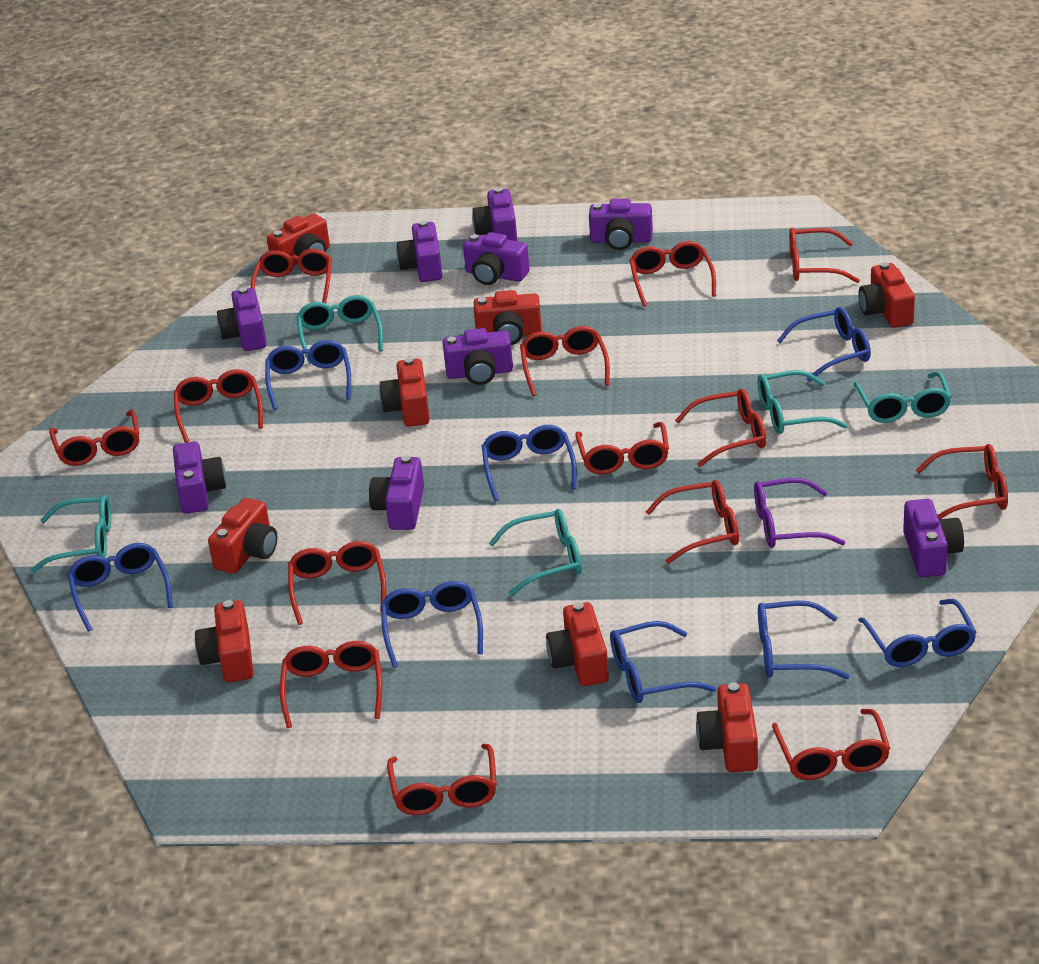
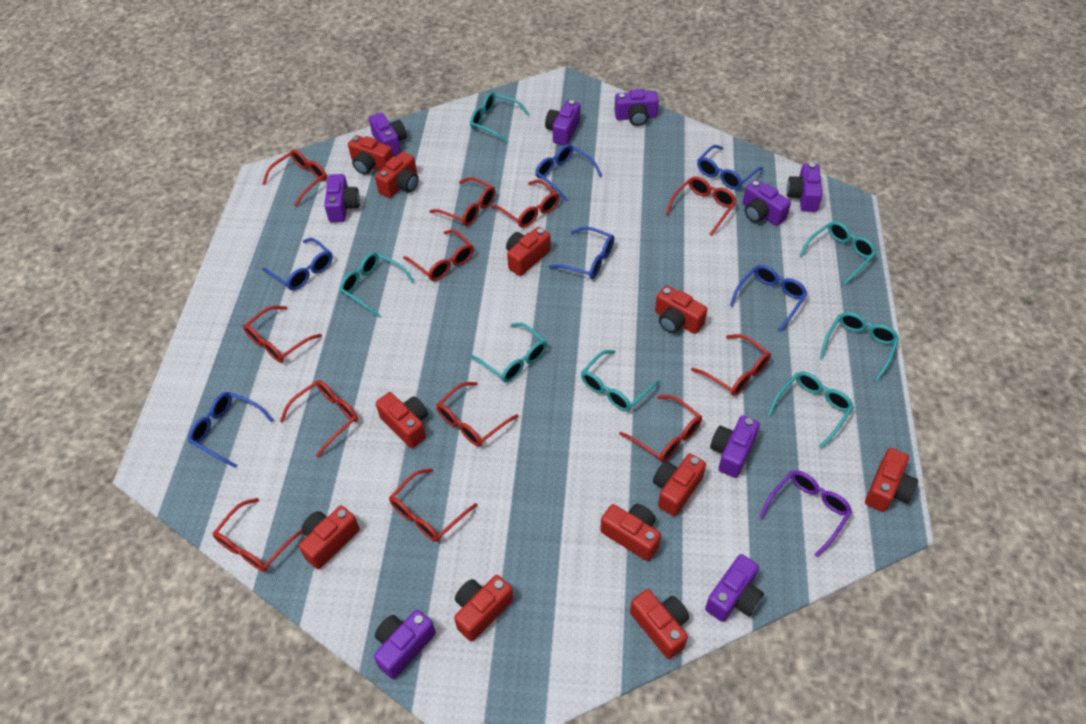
blue glasses: [67,543,173,632] [265,340,351,410] [381,581,483,668] [482,425,577,501] [610,621,716,703] [758,600,849,679] [777,307,871,382] [858,599,977,667] = 8 -> [188,392,273,468] [262,238,333,290] [535,144,602,202] [549,227,614,279] [697,145,763,190] [730,265,807,332] = 6
red camera: [195,600,253,683] [208,498,277,574] [267,213,330,265] [379,357,430,427] [474,290,542,345] [546,602,609,686] [696,683,758,772] [858,262,915,328] = 8 -> [299,505,360,569] [348,135,393,175] [375,152,419,198] [376,392,428,448] [454,575,513,642] [506,227,551,276] [600,504,661,561] [630,589,689,659] [653,454,706,516] [655,286,708,334] [865,448,918,512] = 11
red glasses: [49,409,140,466] [174,369,263,443] [251,249,332,303] [280,641,382,728] [288,541,386,625] [387,744,497,815] [520,326,610,396] [575,422,669,474] [629,241,716,306] [645,480,739,564] [675,388,766,467] [772,709,890,780] [789,227,860,283] [916,444,1008,519] = 14 -> [213,498,303,572] [243,306,322,363] [262,150,327,206] [280,380,358,457] [389,468,478,542] [403,229,474,281] [429,177,495,226] [436,382,518,447] [491,180,559,228] [619,395,702,462] [666,176,737,236] [691,334,771,396] = 12
turquoise glasses: [31,495,111,573] [297,295,383,364] [489,509,582,596] [758,370,848,434] [854,372,951,423] = 5 -> [340,252,414,318] [470,92,530,144] [470,323,547,382] [581,350,660,411] [768,372,854,449] [799,221,877,286] [820,312,899,382] = 7

